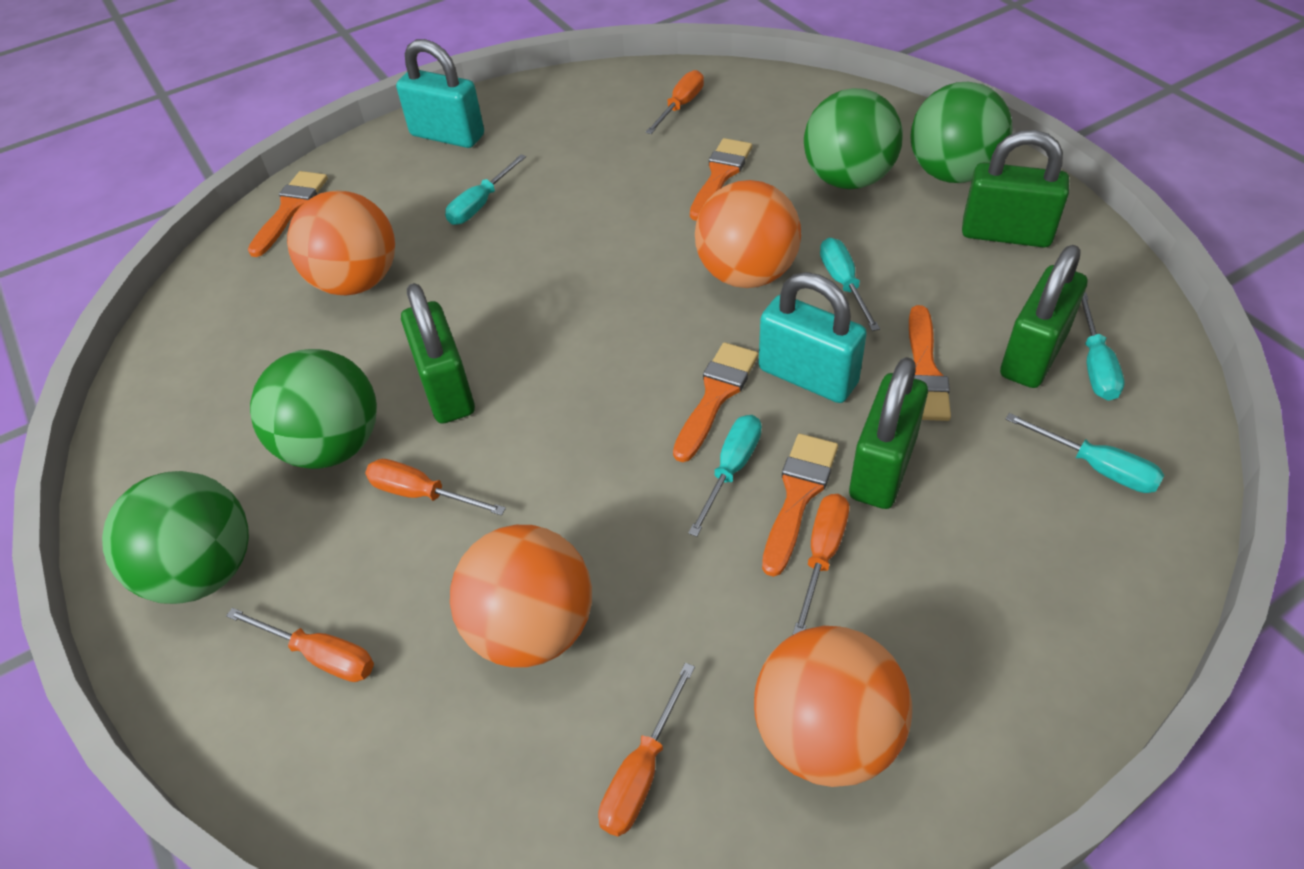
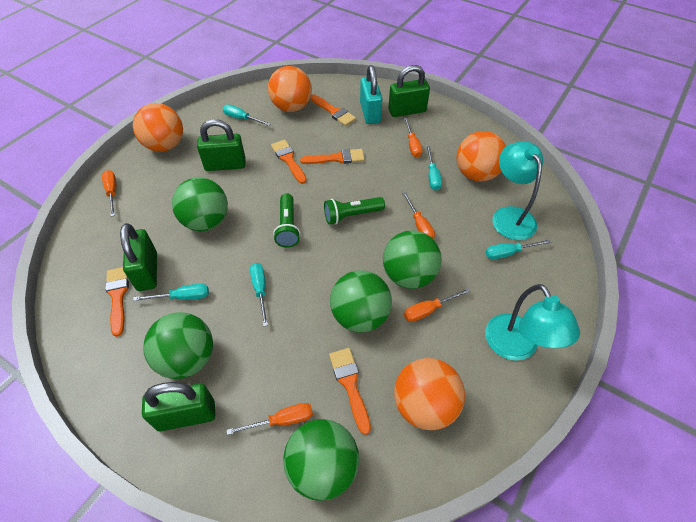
green ball: [102,471,249,604] [250,349,377,469] [804,88,903,189] [911,82,1012,183] = 4 -> [143,312,213,379] [172,177,228,231] [283,419,359,501] [330,270,392,333] [383,230,442,289] = 5
green flashlight: none = 0 -> [273,193,300,248] [324,197,385,225] = 2
turquoise lamp: none = 0 -> [485,284,580,361] [492,141,543,240] = 2
turquoise padlock: [396,39,484,148] [759,272,867,403] = 2 -> [360,65,382,124] = 1

